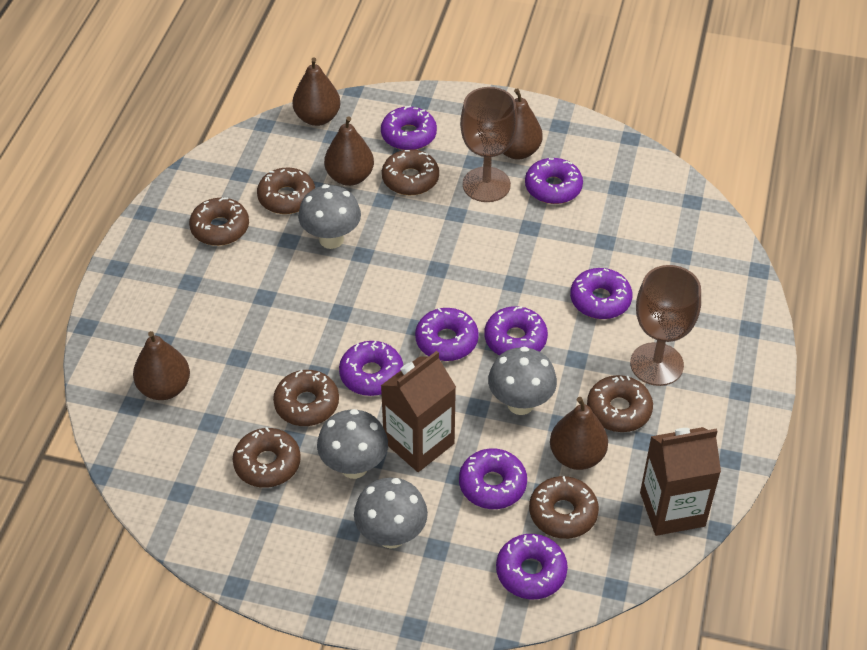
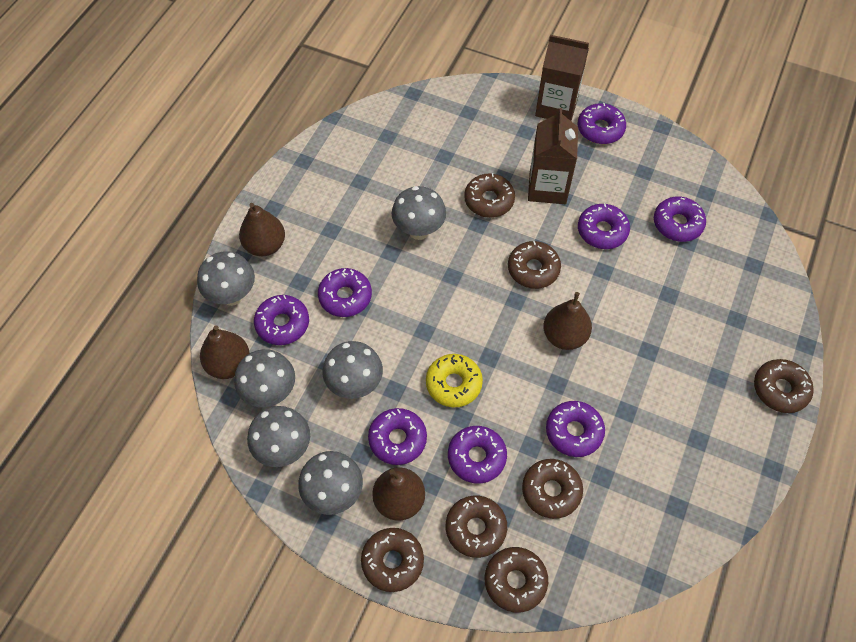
brown goblet: [460,87,518,202] [630,265,701,386] = 2 -> none = 0
brown pear: [133,331,190,400] [292,57,341,126] [324,117,374,186] [503,88,543,159] [550,397,608,470] = 5 -> [200,325,250,379] [239,203,285,256] [372,467,425,521] [543,292,592,350] = 4
grey mushroom: [298,184,361,249] [317,409,388,479] [354,477,428,549] [488,347,557,415] = 4 -> [197,251,255,306] [234,349,295,407] [247,406,310,467] [298,451,363,515] [322,341,383,399] [391,186,446,240] = 6
yellow donut: none = 0 -> [426,354,483,407] = 1

